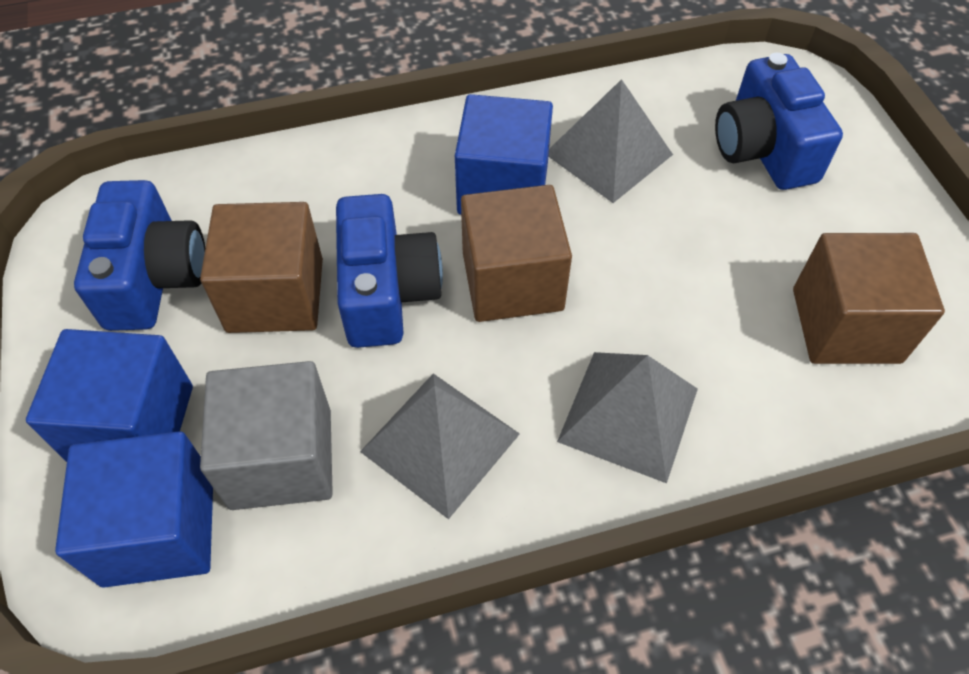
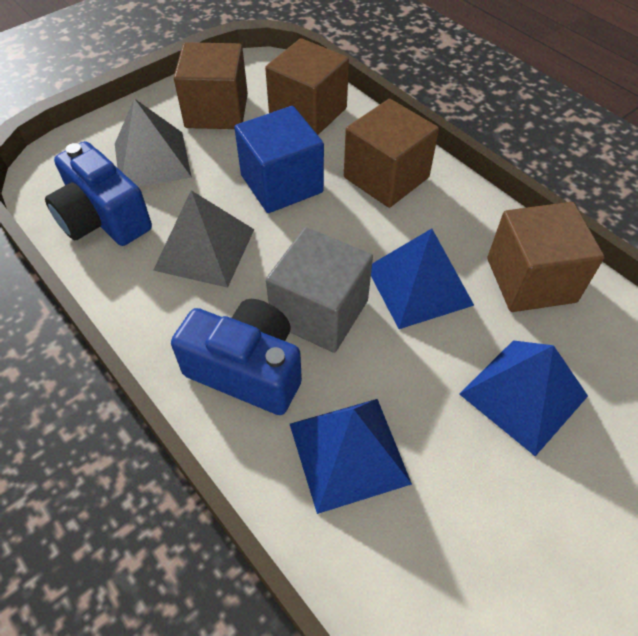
blue camera: [74,180,205,331] [336,194,443,348] [715,53,843,190] = 3 -> [45,141,152,246] [171,299,302,415] = 2
blue cube: [26,329,193,462] [55,431,213,588] [455,94,553,215] = 3 -> [234,106,324,213] = 1
blue pyramid: none = 0 -> [290,399,412,514] [371,229,474,329] [459,340,588,456] = 3
brown cube: [200,202,323,333] [461,185,572,322] [793,233,945,364] = 3 -> [174,42,248,129] [265,38,349,135] [344,99,439,208] [487,202,605,312] = 4
grey pyramid: [360,373,520,519] [548,79,673,203] [557,352,698,483] = 3 -> [115,98,192,187] [153,190,254,288] = 2

